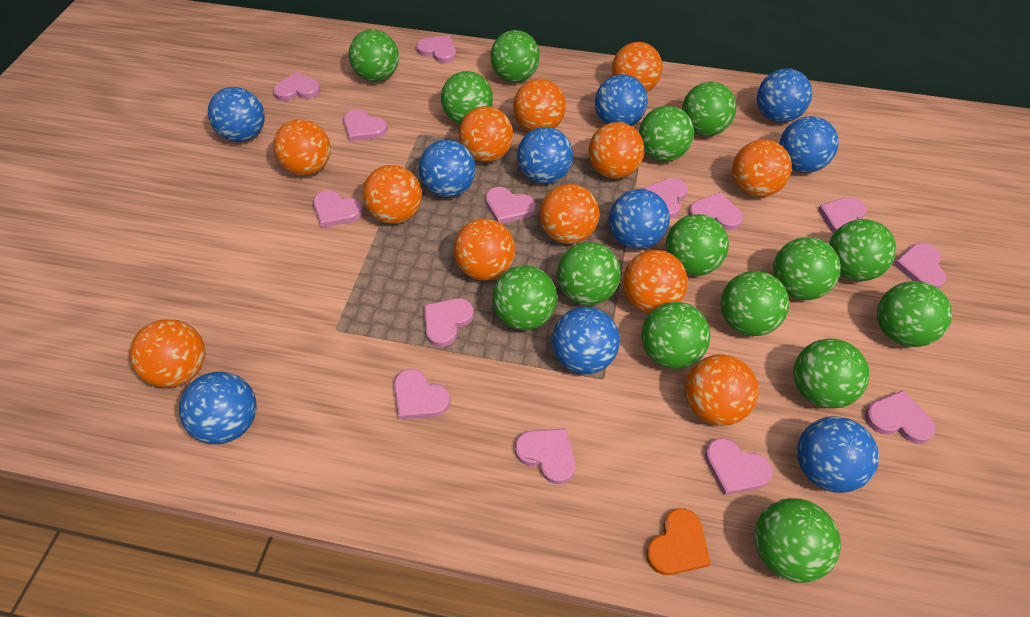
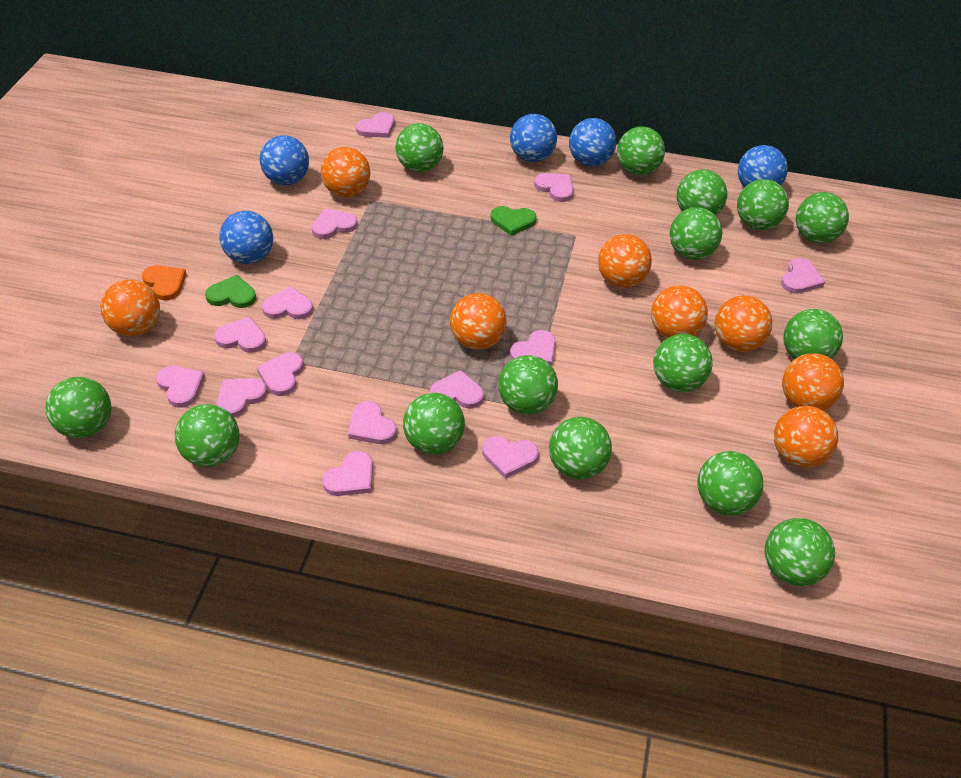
blue ball: [179,372,257,444] [208,87,265,142] [419,140,476,197] [517,127,573,184] [552,307,620,374] [595,74,648,126] [609,189,670,249] [757,69,812,123] [779,116,838,173] [797,416,879,493] = 10 -> [219,211,273,264] [260,135,309,185] [510,114,557,162] [569,118,616,167] [738,145,788,188] = 5
green heart: none = 0 -> [205,275,256,308] [490,206,537,236] = 2
orange ball: [129,319,205,388] [273,119,331,176] [363,165,422,224] [453,219,515,281] [459,106,513,162] [513,79,566,132] [540,184,599,244] [588,122,644,179] [612,42,663,92] [623,250,688,313] [685,354,759,426] [732,140,792,197] = 12 -> [101,280,160,336] [321,147,370,197] [450,293,507,350] [598,234,652,288] [651,286,708,339] [715,296,772,352] [774,406,838,468] [782,353,844,411] = 8

